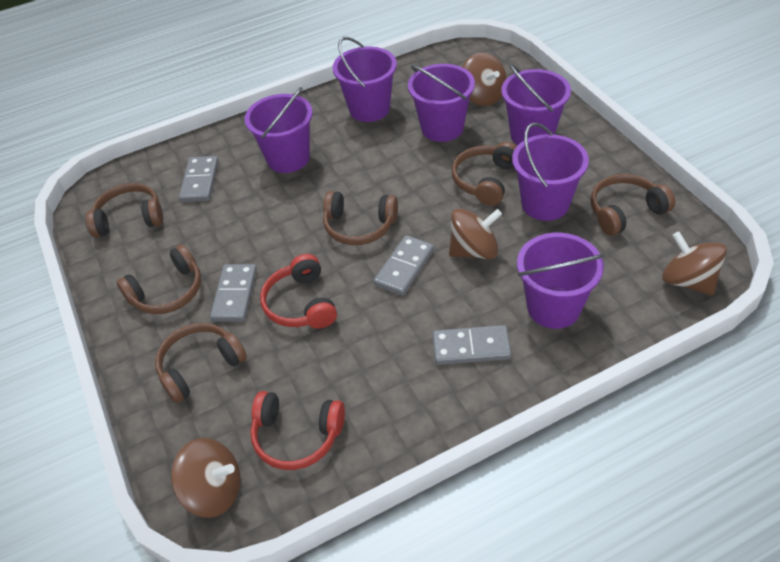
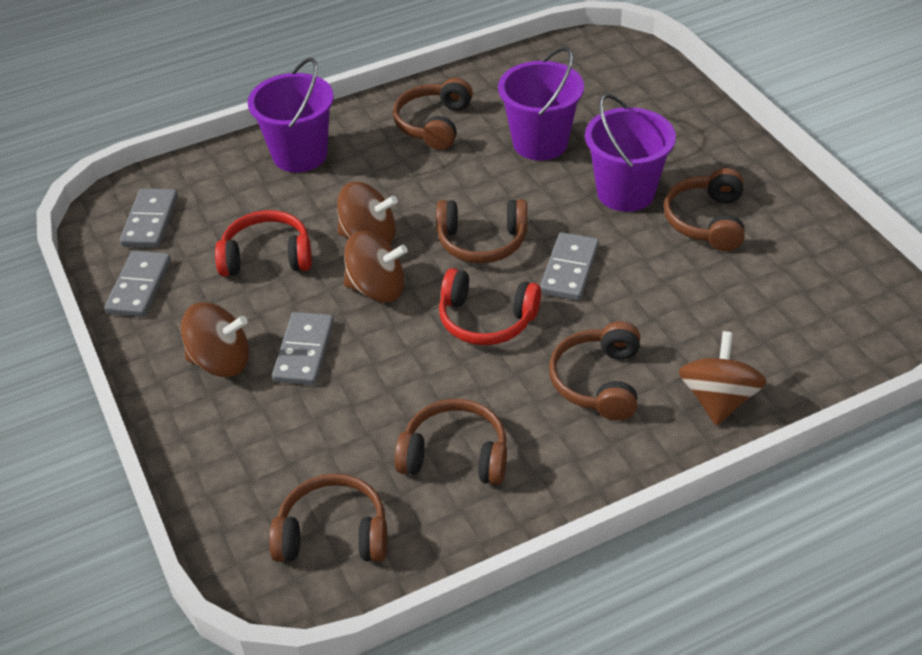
purple bucket: [245,87,313,173] [332,37,397,122] [408,64,475,142] [501,64,571,145] [512,123,589,221] [517,233,605,329] = 6 -> [248,58,334,172] [498,47,584,160] [585,94,676,212] = 3

